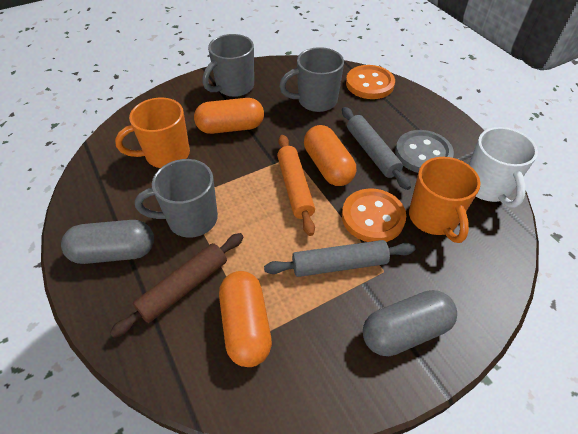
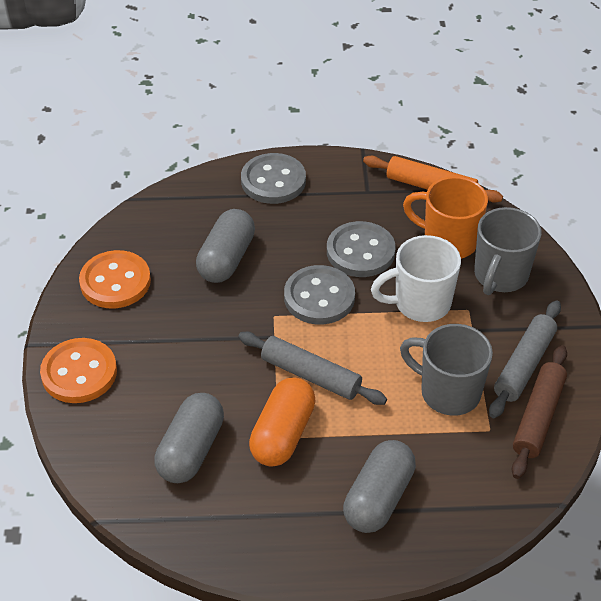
grey button: [395,130,454,173] = 1 -> [241,153,306,204] [284,265,355,325] [327,221,396,277] = 3
grey capsule: [61,220,154,264] [363,290,457,356] = 2 -> [154,393,224,483] [196,209,255,283] [343,440,416,533] = 3
grey mug: [135,159,218,238] [202,34,254,97] [279,47,344,112] = 3 -> [400,324,493,416] [474,207,541,295] = 2
orange capsule: [194,98,264,134] [219,271,272,367] [304,125,356,186] = 3 -> [249,378,316,467] = 1
orange mug: [115,97,190,168] [409,157,481,243] = 2 -> [403,176,488,259] = 1

